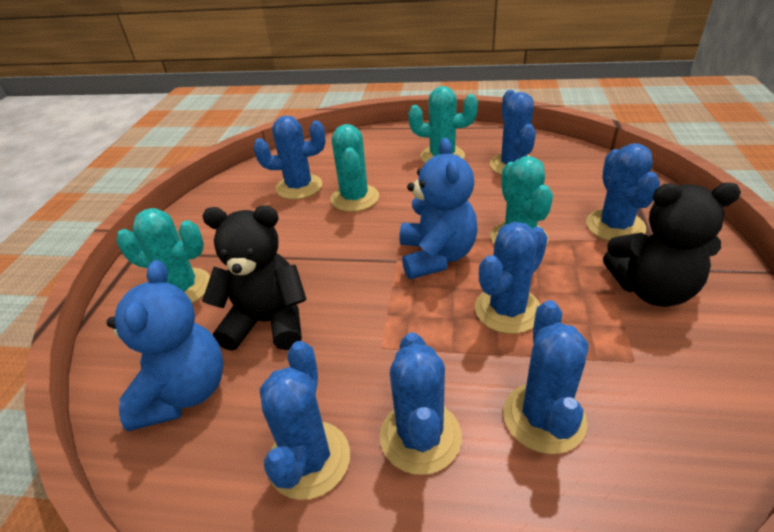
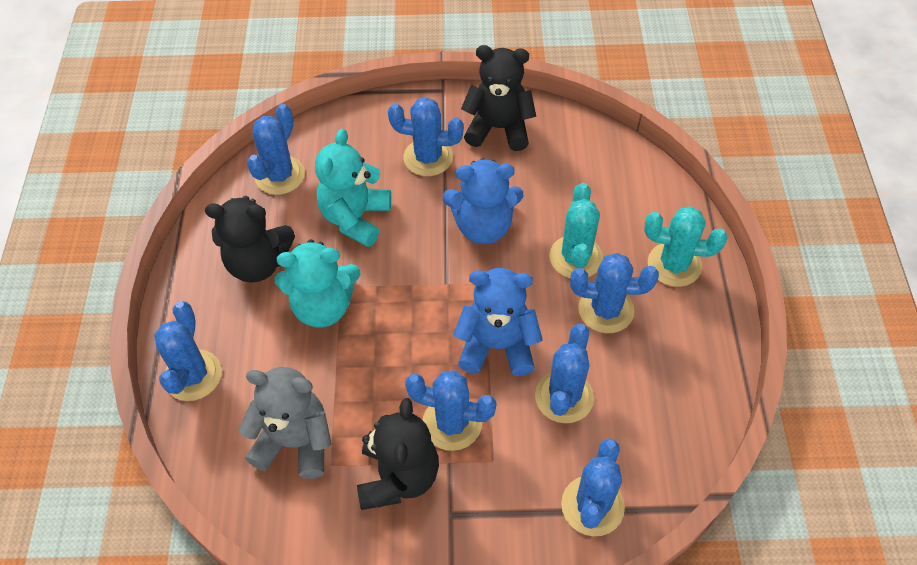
black teddy bear: [202,205,307,351] [603,183,741,307] = 2 -> [205,196,295,283] [357,398,439,510] [461,45,536,151] = 3
grey teddy bear: none = 0 -> [238,367,332,479] = 1
turquoise cactus: [116,208,210,303] [330,124,379,212] [408,86,478,163] [491,156,553,244] = 4 -> [549,183,603,278] [644,206,727,287] = 2
turquoise teddy bear: none = 0 -> [274,239,361,328] [315,129,391,247] = 2

